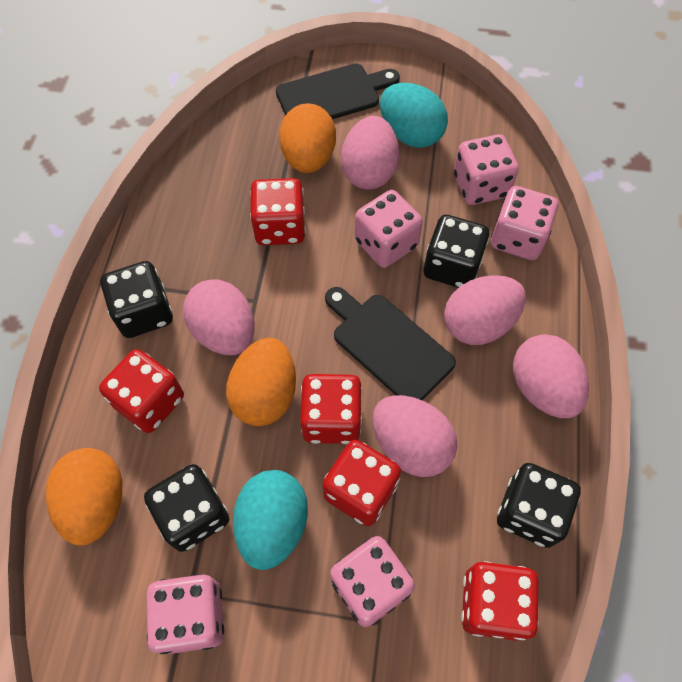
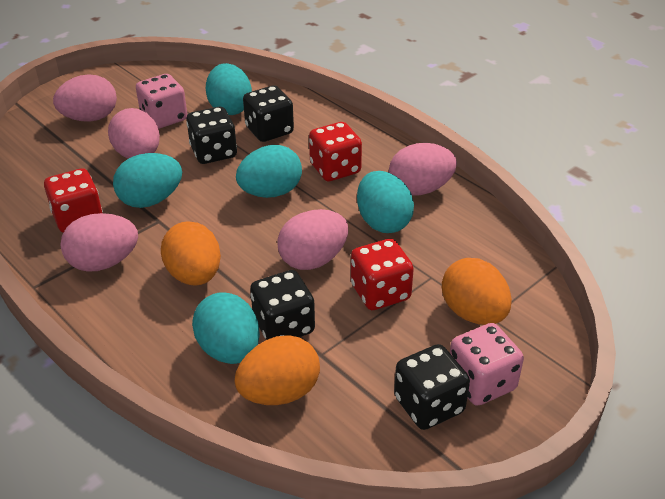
black cutting board: [276,63,400,119] [325,287,456,400] = 2 -> none = 0
pink dice: [147,574,224,654] [330,536,415,627] [355,190,423,268] [454,134,519,205] [491,186,558,260] = 5 -> [136,74,188,129] [450,323,524,406] = 2
red dice: [99,349,184,433] [250,178,306,245] [300,374,362,444] [323,440,401,526] [461,561,539,641] = 5 -> [44,168,103,233] [309,122,362,181] [351,239,414,310] = 3
turquoise egg: [233,470,308,570] [380,83,448,148] = 2 -> [113,153,182,208] [192,292,260,364] [206,63,252,115] [236,145,302,198] [357,171,414,233] = 5

